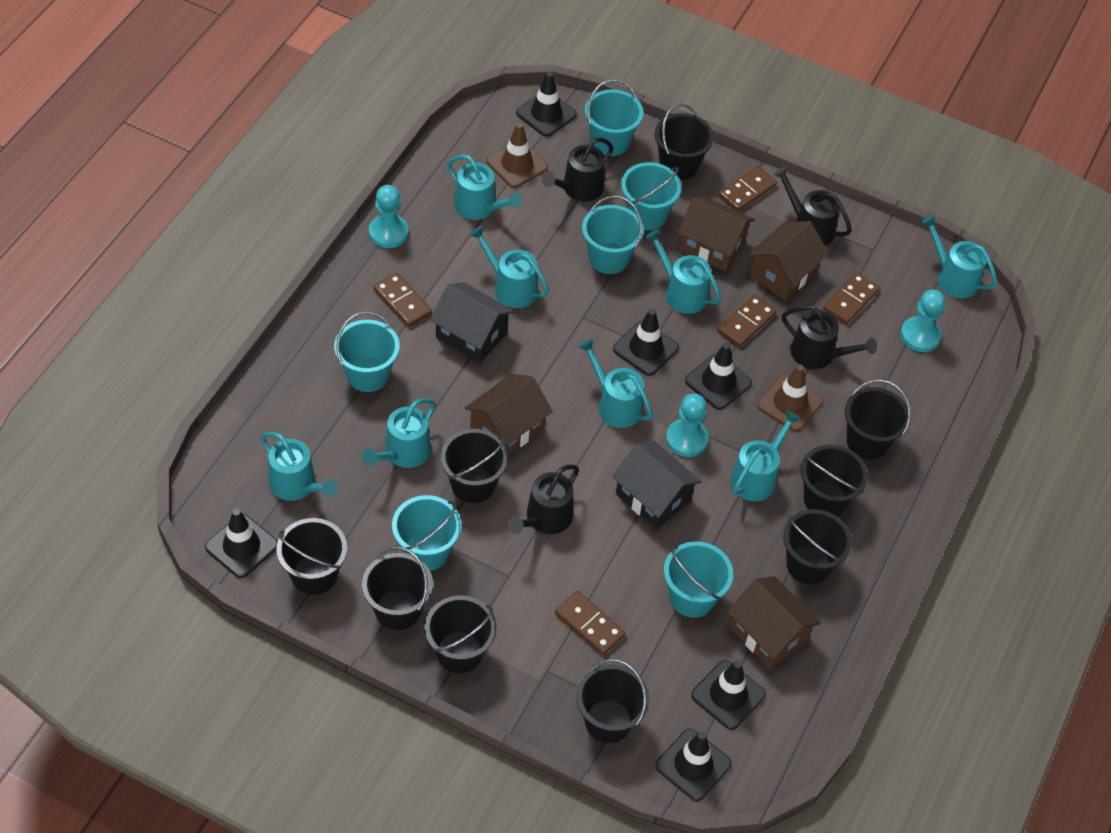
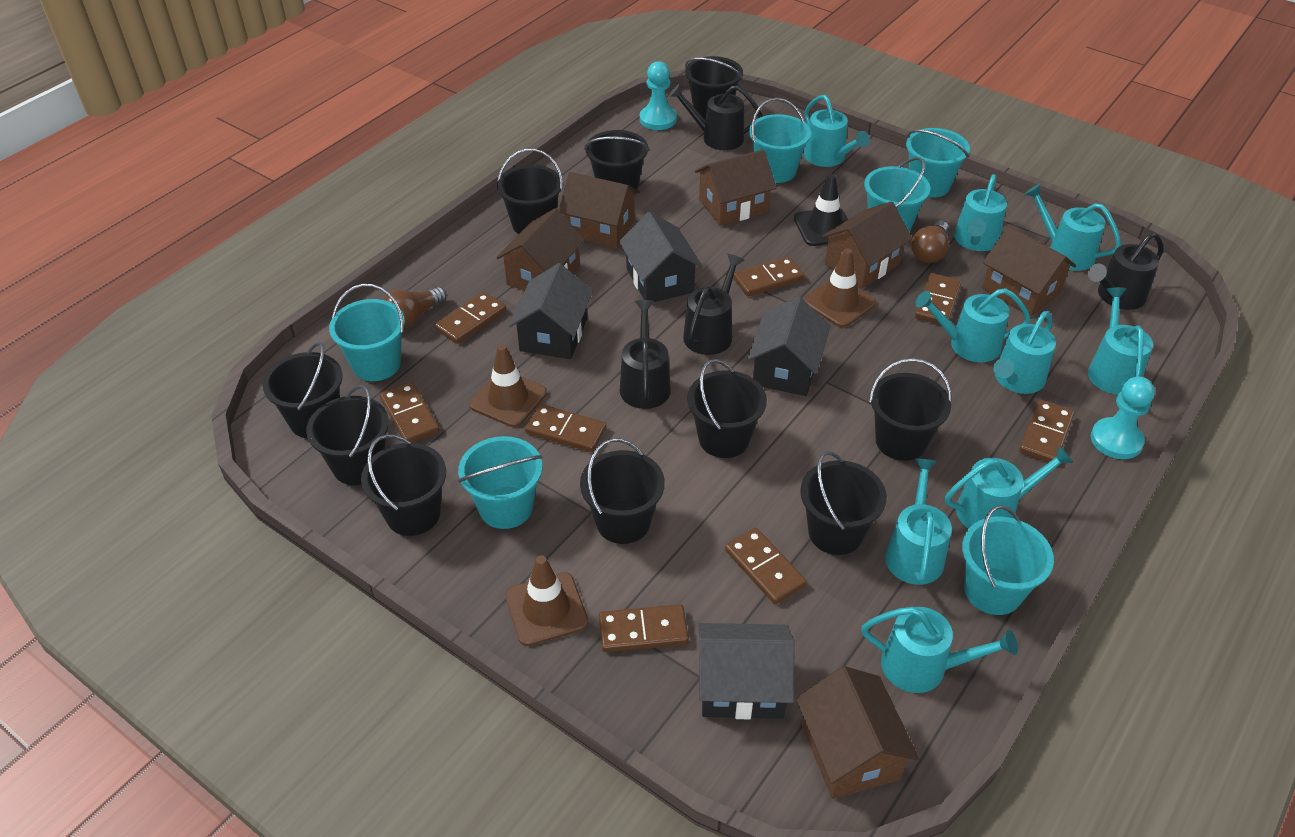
black bucket: [277,518,347,595] [362,546,433,630] [424,595,496,673] [441,429,508,503] [577,659,649,743] [655,103,714,180] [783,509,852,584] [801,445,868,516] [845,379,911,460] = 9 -> [263,342,343,438] [306,385,389,485] [361,434,446,536] [497,149,563,234] [580,438,665,544] [584,130,649,194] [685,56,743,120] [687,359,767,458] [800,451,887,555] [869,358,952,461] = 10
black house: [430,282,515,363] [612,442,702,530] = 2 -> [509,263,593,359] [619,212,702,302] [698,623,795,719] [747,296,830,396] = 4
black traffic cone: [205,509,278,578] [516,72,577,137] [613,309,679,376] [655,729,732,801] [685,343,752,410] [691,660,766,730] = 6 -> [794,174,848,246] = 1
brown domino: [373,272,432,327] [555,591,625,655] [717,294,777,347] [718,166,777,212] [823,272,880,324] = 5 -> [380,382,440,443] [435,292,506,344] [525,404,607,452] [599,604,689,652] [725,528,807,604] [733,256,805,296] [915,273,962,325] [1019,400,1074,462] = 8
brown house: [465,374,553,456] [677,196,755,272] [727,576,821,669] [748,221,829,301] = 4 -> [496,208,585,291] [559,172,639,248] [695,149,777,226] [796,666,919,799] [822,201,912,289] [982,226,1076,316] = 6
brown light bulb: none = 0 -> [382,287,447,328] [911,220,949,263] = 2
brown traffic cone: [486,123,548,188] [757,365,823,431] = 2 -> [469,344,547,427] [505,555,588,646] [804,248,876,328] = 3
turquoise pawn: [369,185,408,248] [666,393,709,457] [900,290,945,352] = 3 -> [640,61,677,130] [1091,377,1155,459] = 2
turquoise watering can: [261,432,338,501] [362,398,435,468] [447,155,522,220] [469,226,549,308] [578,339,653,428] [645,229,721,314] [730,410,801,501] [921,215,997,298] = 8 -> [804,95,870,167] [861,607,1018,693] [885,458,952,585] [915,288,1031,362] [945,446,1073,529] [954,174,1007,251] [993,311,1056,394] [1025,184,1121,271] [1088,287,1153,395] = 9

